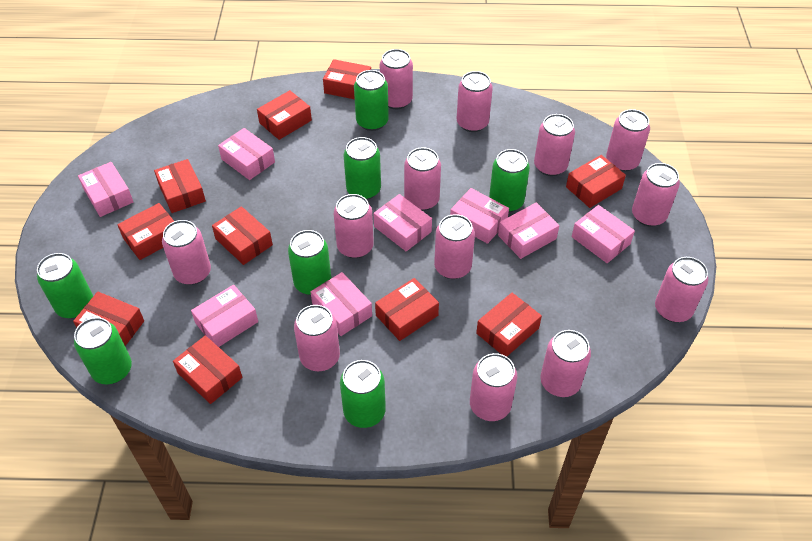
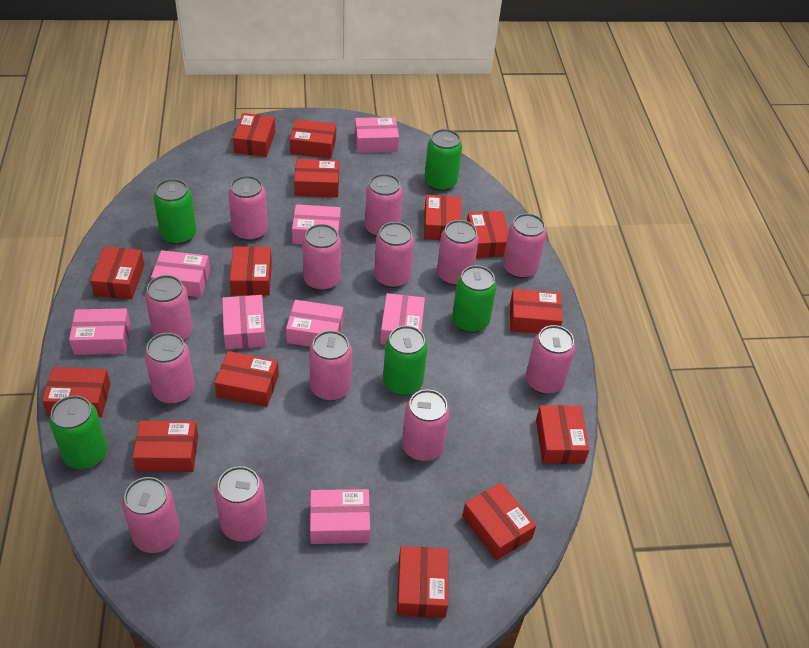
green can: [37,253,93,319] [74,317,132,384] [288,230,331,295] [340,360,386,428] [344,137,381,200] [354,70,389,131] [489,149,530,212] = 7 -> [49,395,108,469] [153,179,196,245] [383,326,428,395] [425,129,462,191] [452,265,497,333] = 5
red box: [73,292,144,346] [117,203,174,260] [154,159,206,213] [173,335,242,404] [212,206,273,265] [257,90,312,140] [323,59,371,99] [375,278,439,341] [476,293,542,357] [566,155,626,208] = 10 -> [42,367,111,417] [90,247,144,299] [133,421,198,472] [214,351,279,407] [230,246,272,296] [233,113,275,157] [290,119,336,159] [294,159,339,197] [397,546,448,618] [424,195,461,240] [462,483,536,560] [467,211,508,258] [510,289,563,334] [536,405,590,464] = 14

